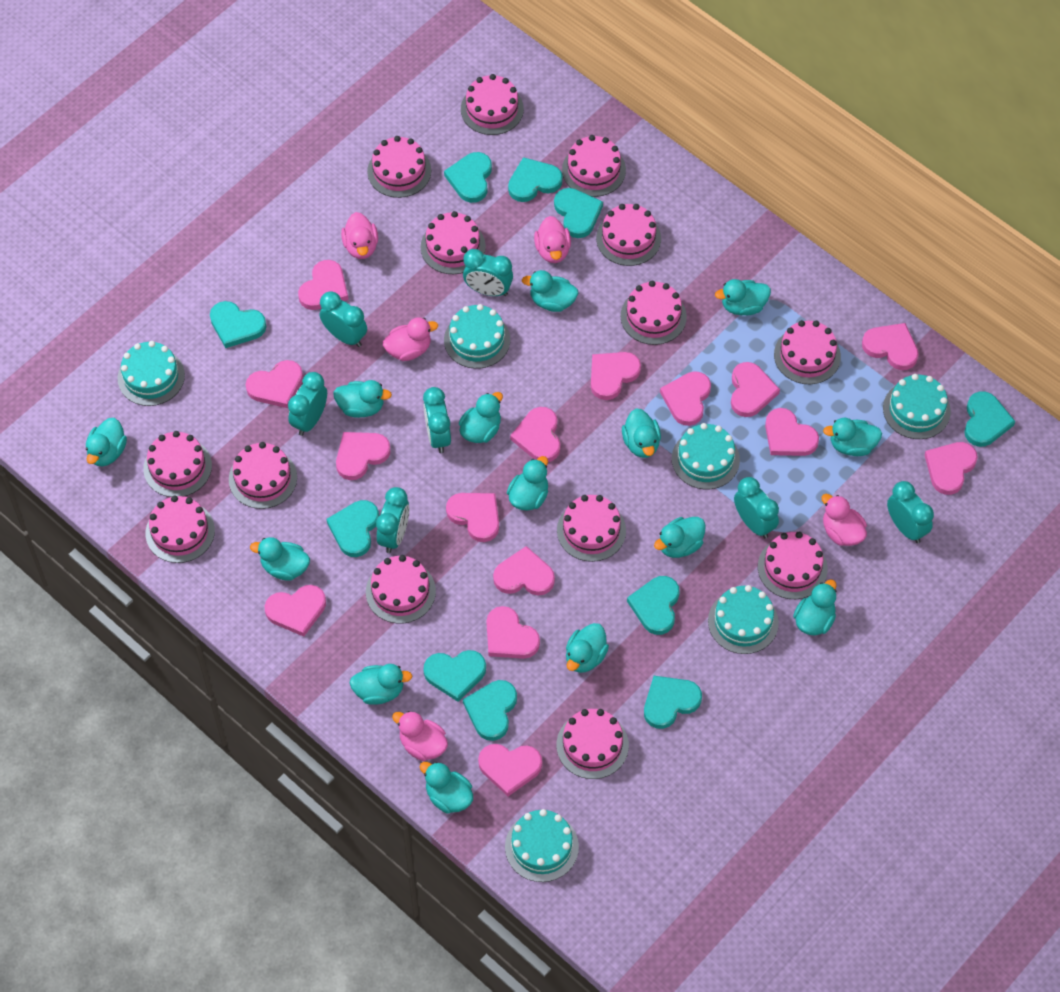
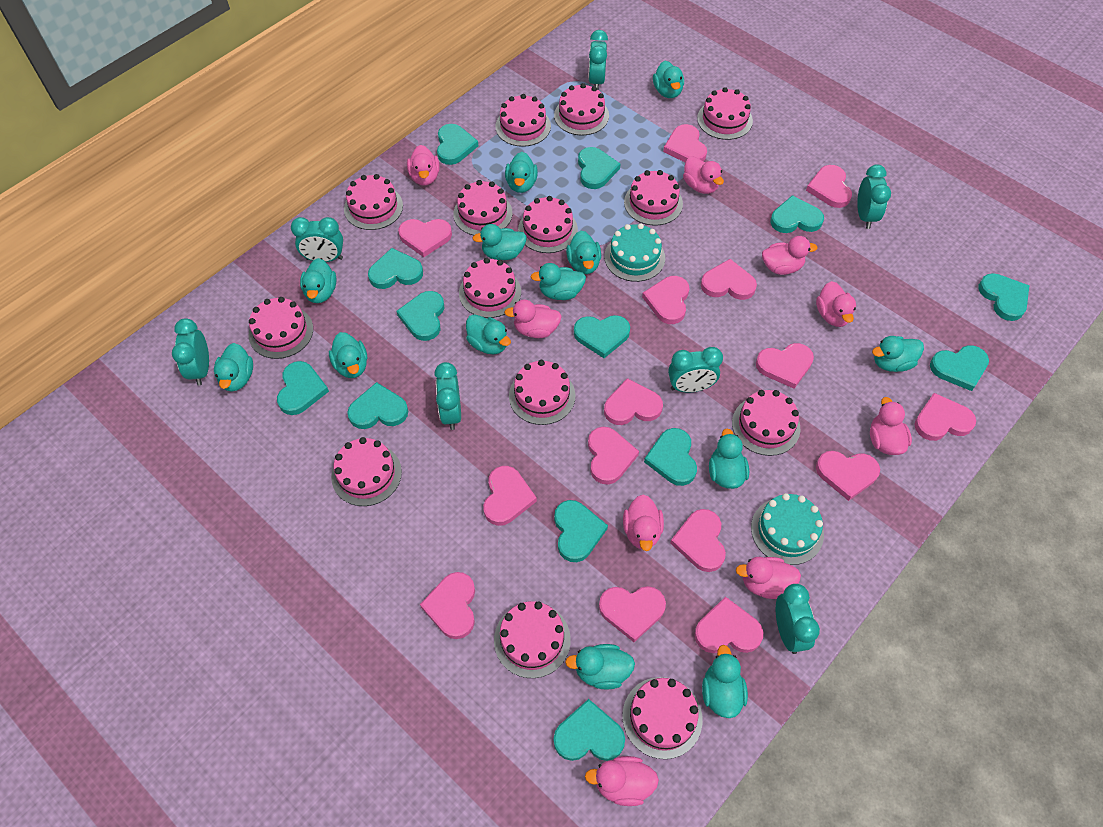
pink duck: [341,212,378,259] [383,317,438,361] [392,711,448,761] [534,216,571,263] [822,494,867,546] = 5 -> [407,145,440,186] [504,299,562,338] [585,756,659,806] [623,495,664,551] [683,156,724,194] [736,557,801,599] [762,236,817,275] [816,281,856,327] [870,397,912,455] = 9
turquoise cake: [118,341,185,406] [444,304,510,369] [505,809,579,882] [672,423,740,489] [708,585,779,654] [883,374,951,439] = 6 -> [604,223,665,282] [751,493,824,565] = 2
turquoise duck: [86,418,127,466] [250,537,310,581] [333,380,392,418] [349,664,412,705] [420,762,473,813] [459,392,503,443] [507,456,548,511] [522,270,578,312] [566,623,609,673] [622,408,661,458] [654,517,706,558] [715,279,771,315] [793,579,837,635] [823,417,882,456] = 14 -> [214,343,253,391] [300,258,336,303] [329,332,367,378] [466,314,511,354] [472,224,527,260] [505,152,538,193] [531,263,586,300] [565,644,635,690] [566,231,601,274] [653,61,684,98] [702,645,748,718] [709,429,749,489] [872,336,924,372] = 13
turquoise heart: [210,301,267,348] [327,500,379,557] [423,650,486,702] [444,152,492,203] [463,680,517,741] [508,157,563,202] [554,188,603,238] [627,576,680,635] [644,676,702,729] [964,391,1015,447] = 10 -> [277,361,329,415] [347,382,408,429] [368,248,423,289] [396,291,444,341] [437,124,478,165] [553,699,625,761] [554,500,608,562] [574,315,630,358] [578,147,620,189] [644,428,697,486] [770,195,824,233] [930,345,989,391] [978,273,1029,321] = 13

